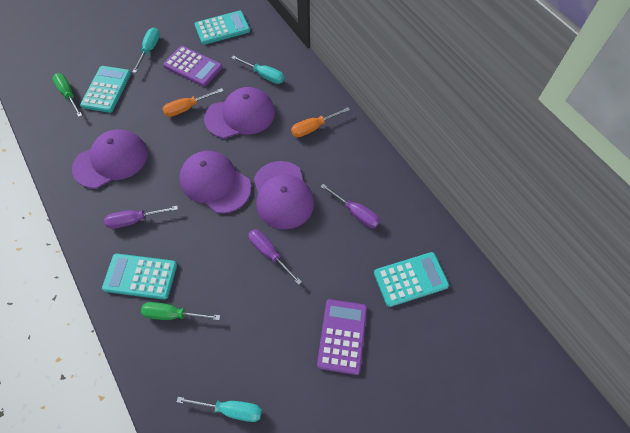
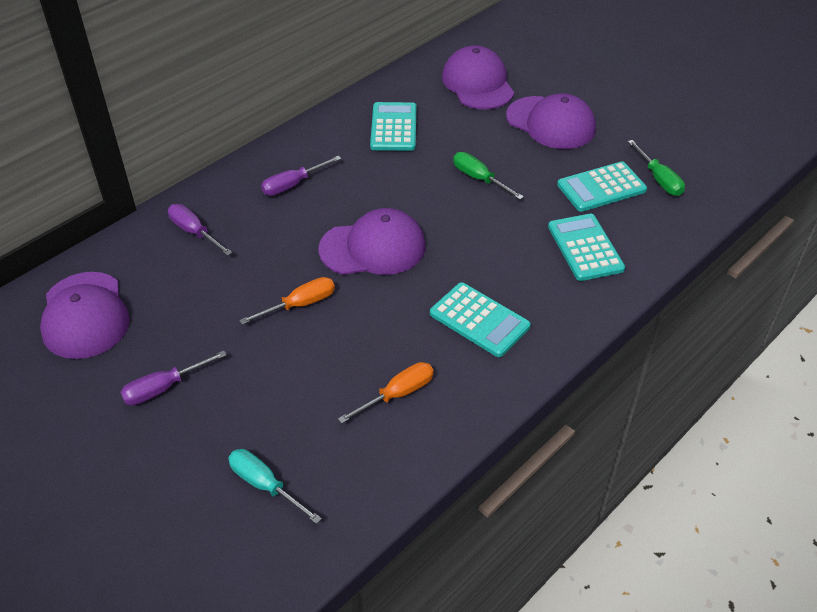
purple calculator: [163,46,222,87] [317,299,367,375] = 2 -> none = 0
turquoise screwdriver: [132,27,160,73] [177,397,262,422] [231,56,284,84] = 3 -> [228,449,322,524] = 1

